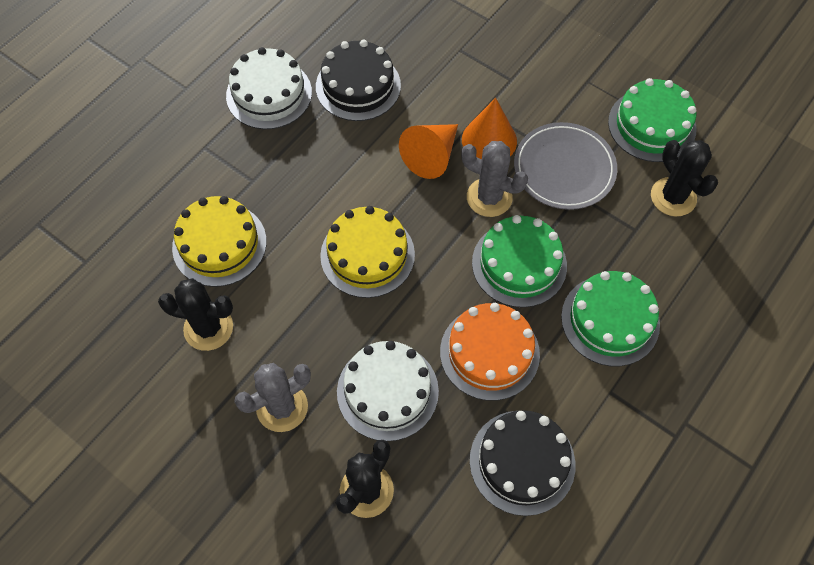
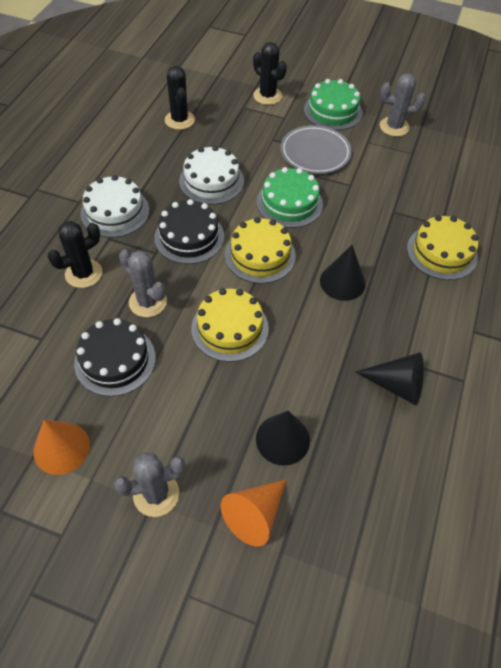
black cone: none = 0 -> [256,411,310,466] [320,245,366,301] [356,352,424,405] = 3
green cake: [472,215,567,308] [561,271,660,366] [608,78,696,162] = 3 -> [257,167,323,228] [304,79,362,131] = 2
grey cactus: [234,363,311,432] [461,141,528,217] = 2 -> [114,453,186,517] [119,249,167,317] [380,73,426,137] = 3
orange cake: [440,303,540,401] = 1 -> none = 0
yellow cake: [172,196,267,287] [320,206,415,298] = 2 -> [191,288,269,362] [225,217,296,283] [407,215,479,280] = 3

